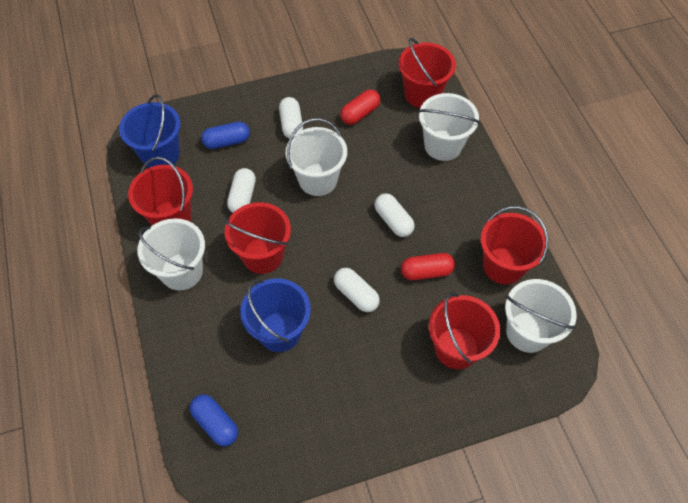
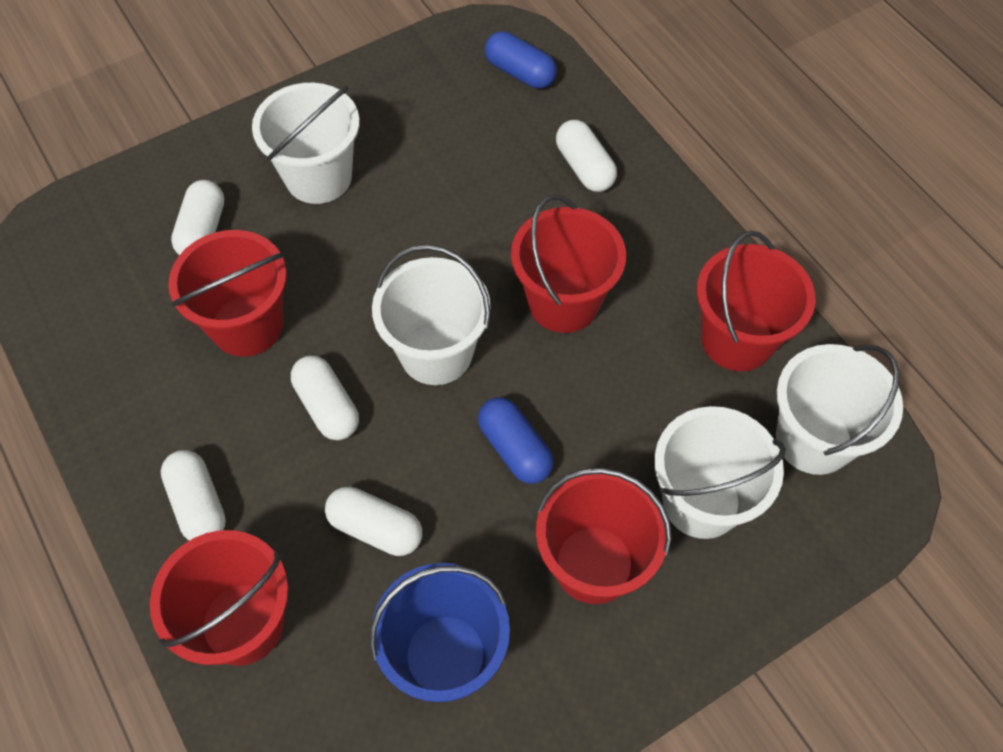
blue bucket: [119,94,180,168] [240,278,311,352] = 2 -> [369,563,510,702] = 1
red capsule: [340,89,380,125] [401,253,455,280] = 2 -> none = 0
white capsule: [227,168,256,213] [279,97,303,139] [334,268,380,312] [375,193,415,237] = 4 -> [161,450,226,541] [171,180,224,255] [291,356,359,440] [325,487,422,556] [556,120,617,192] = 5

